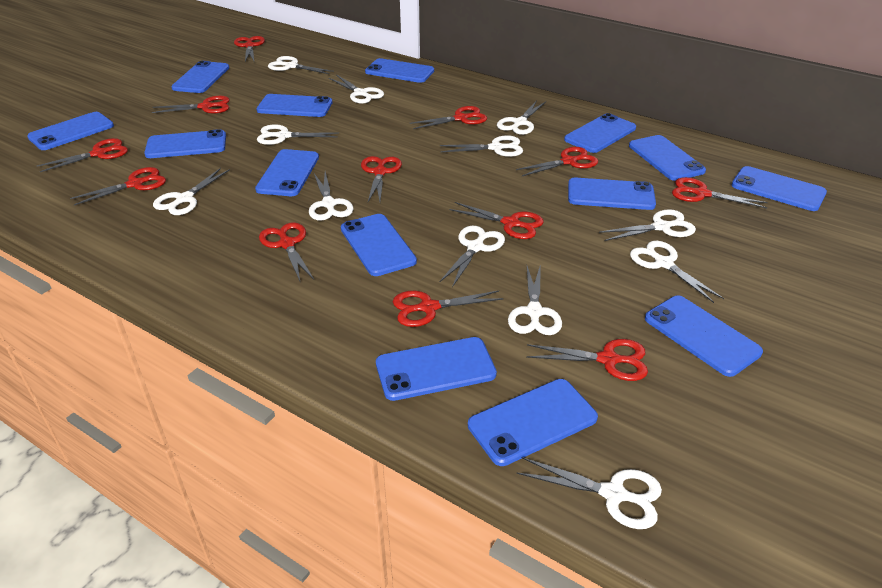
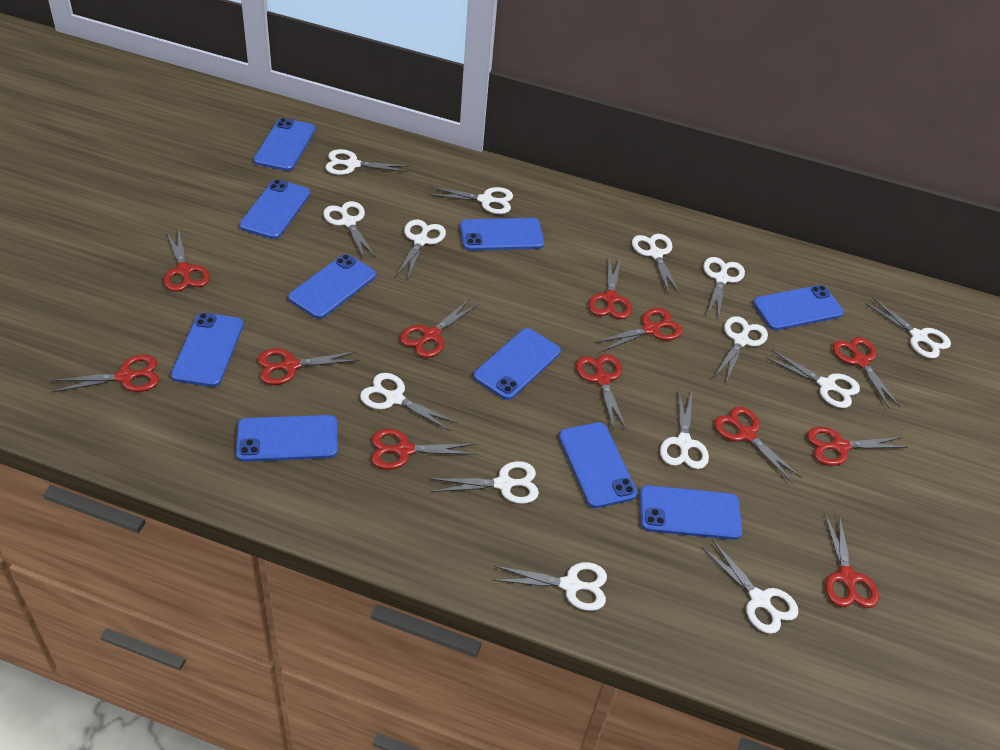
blue phone: [27,112,114,150] [144,129,226,158] [171,61,229,93] [255,149,319,196] [256,94,333,117] [341,214,417,276] [365,58,434,83] [376,337,497,401] [468,379,598,466] [564,113,636,153] [568,178,656,210] [629,135,706,181] [645,296,763,377] [732,166,827,211] = 14 -> [171,313,244,387] [236,415,338,462] [239,179,310,239] [254,118,315,171] [288,254,376,319] [460,218,544,251] [473,328,561,400] [559,422,637,508] [640,485,742,540] [753,285,844,330] = 10
white scissors: [153,168,230,215] [257,124,339,145] [268,56,334,74] [309,172,353,221] [329,74,384,104] [439,226,505,287] [440,135,523,157] [497,100,546,135] [508,264,562,335] [516,457,662,529] [599,209,696,241] [630,241,724,303] = 12 -> [323,201,376,260] [325,149,410,175] [360,373,458,431] [396,219,446,281] [428,186,513,214] [431,461,539,504] [492,562,607,611] [632,234,680,294] [660,391,709,469] [701,539,798,634] [704,257,745,319] [714,316,768,382] [766,349,860,408] [865,297,951,359] = 14

